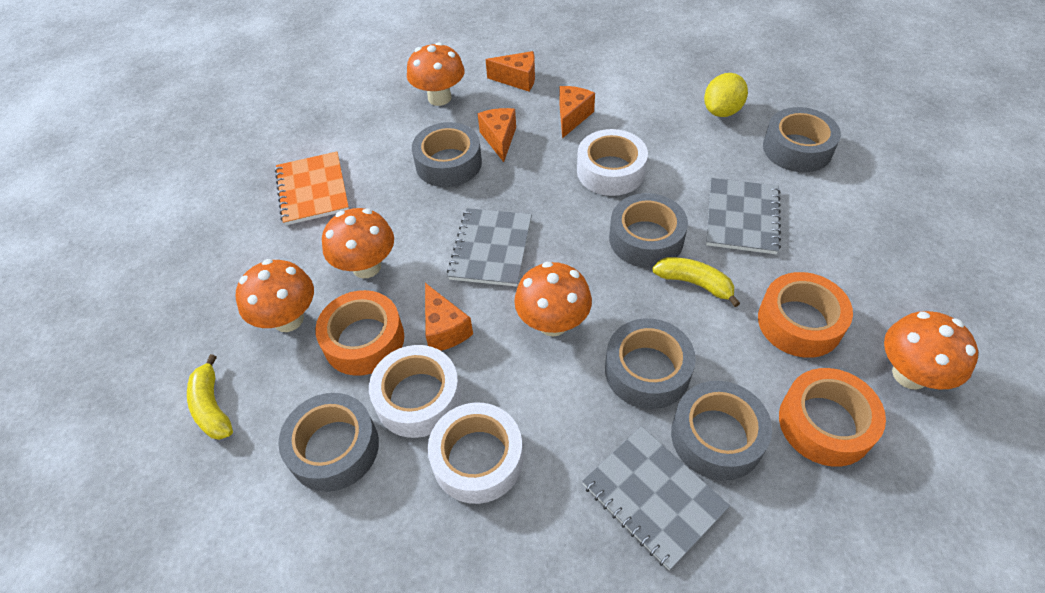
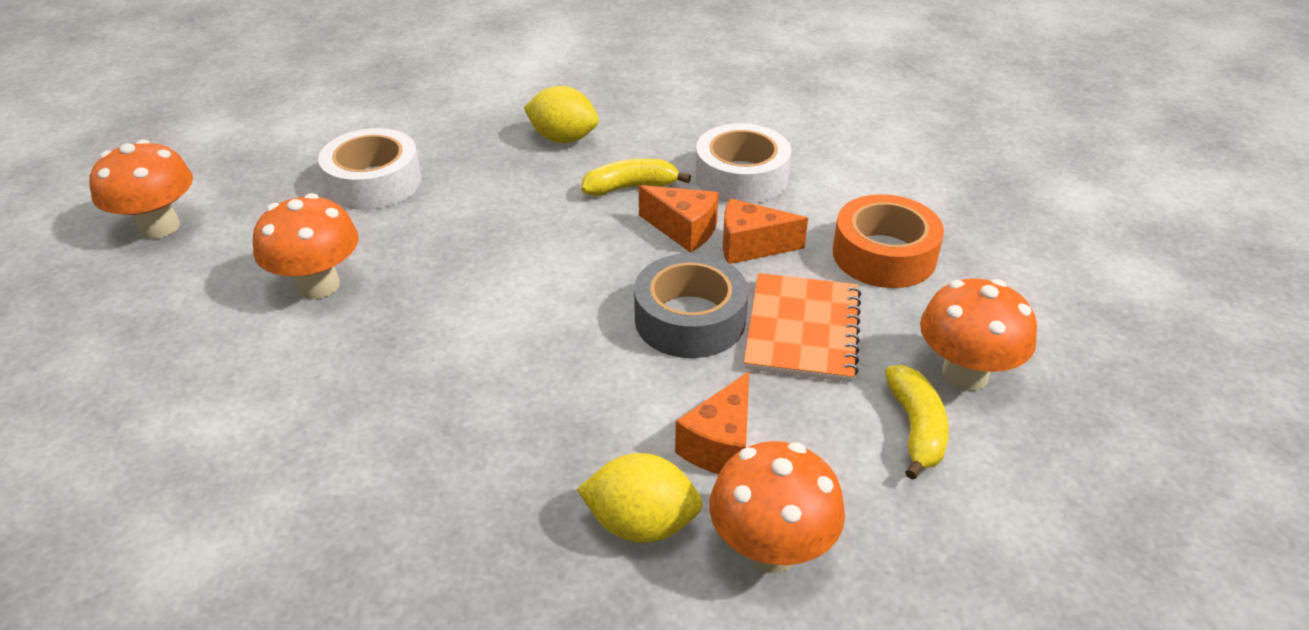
grey notebook: [447,208,532,287] [582,426,730,570] [706,178,781,254] = 3 -> none = 0
grey tape: [278,393,379,492] [412,122,482,187] [605,318,696,409] [609,193,688,268] [671,381,772,481] [763,107,841,172] = 6 -> [634,253,748,358] = 1
orange cheese: [425,283,473,351] [478,108,516,162] [486,51,535,91] [559,86,595,138] = 4 -> [639,185,719,253] [675,371,749,474] [723,199,808,264] = 3
orange mushroom: [236,259,314,332] [322,208,394,278] [407,42,465,106] [514,262,592,336] [884,311,978,390] = 5 -> [89,139,193,239] [253,193,358,299] [709,441,845,573] [920,278,1037,391] = 4
orange tape: [315,290,404,376] [758,272,853,358] [779,368,886,466] = 3 -> [833,194,944,288] = 1
white tape: [369,345,461,438] [428,403,523,504] [577,129,648,196] = 3 -> [318,128,421,210] [695,123,791,204] = 2
yellow lemon: [704,73,748,117] = 1 -> [524,86,599,143] [577,453,703,543] = 2

